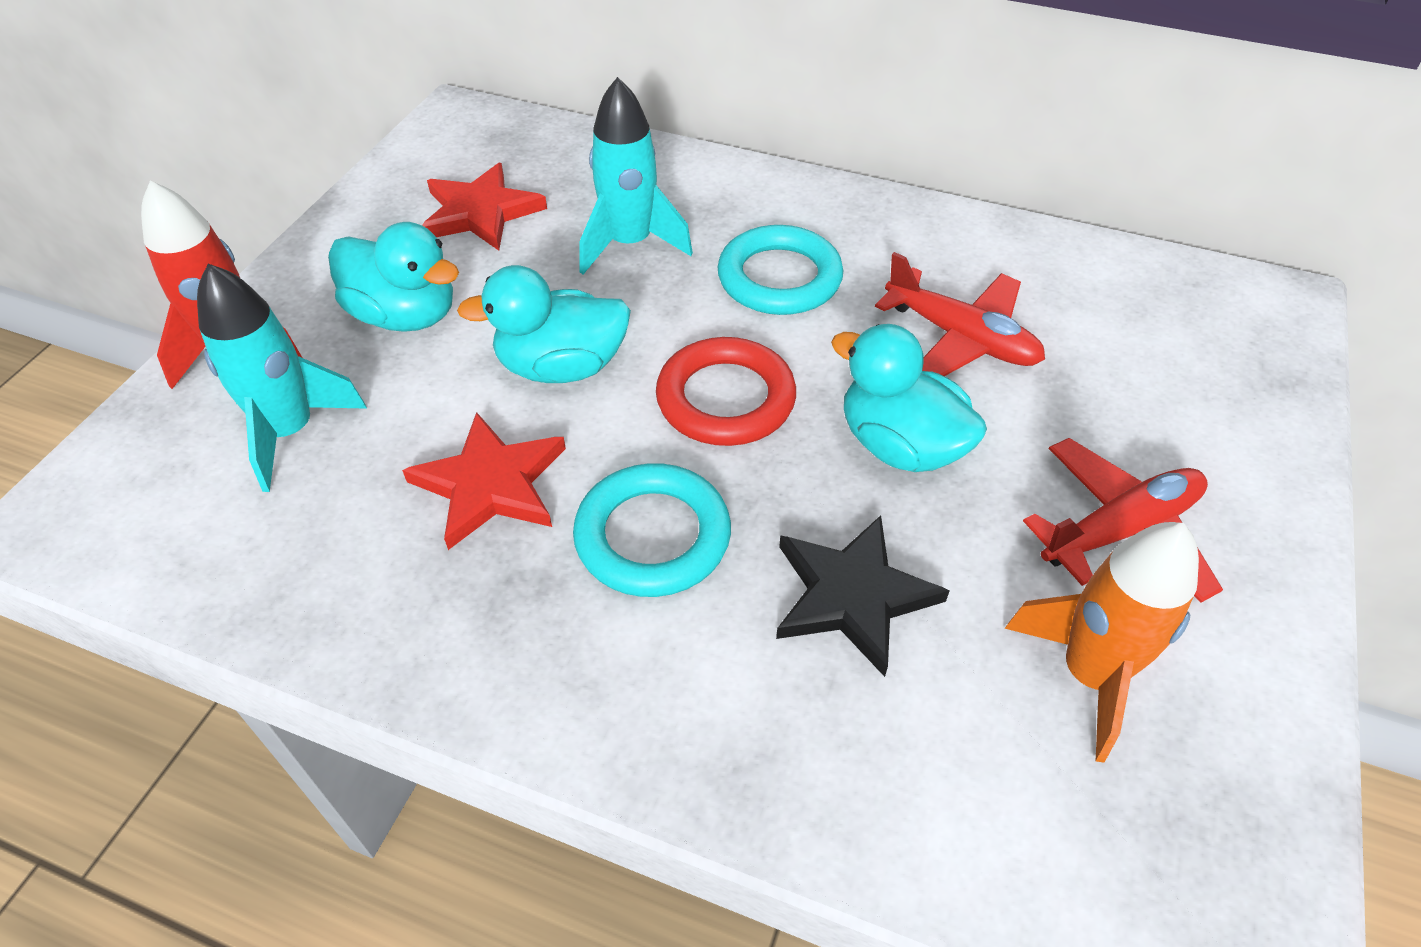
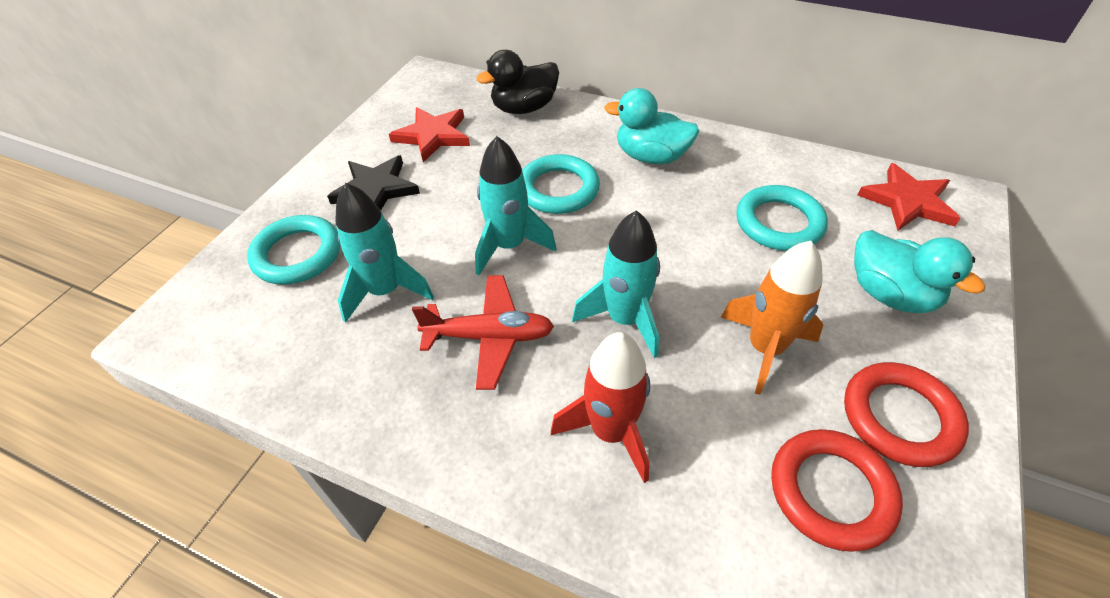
black duck: none = 0 -> [477,50,559,114] = 1
red plane: [875,252,1045,376] [1023,438,1223,603] = 2 -> [412,275,554,390] = 1
red ring: [656,337,796,446] = 1 -> [771,429,903,552] [844,362,969,467] = 2
turquoise duck: [328,222,459,332] [457,265,631,383] [831,324,987,472] = 3 -> [604,88,700,164] [854,230,985,313] = 2
turquoise ring: [573,463,731,597] [717,225,843,315] = 2 -> [247,215,341,285] [522,154,600,214] [736,185,828,251] = 3
turquoise rocket: [197,264,367,492] [579,77,693,275] = 2 -> [335,183,434,323] [475,136,556,275] [572,210,660,358] = 3

